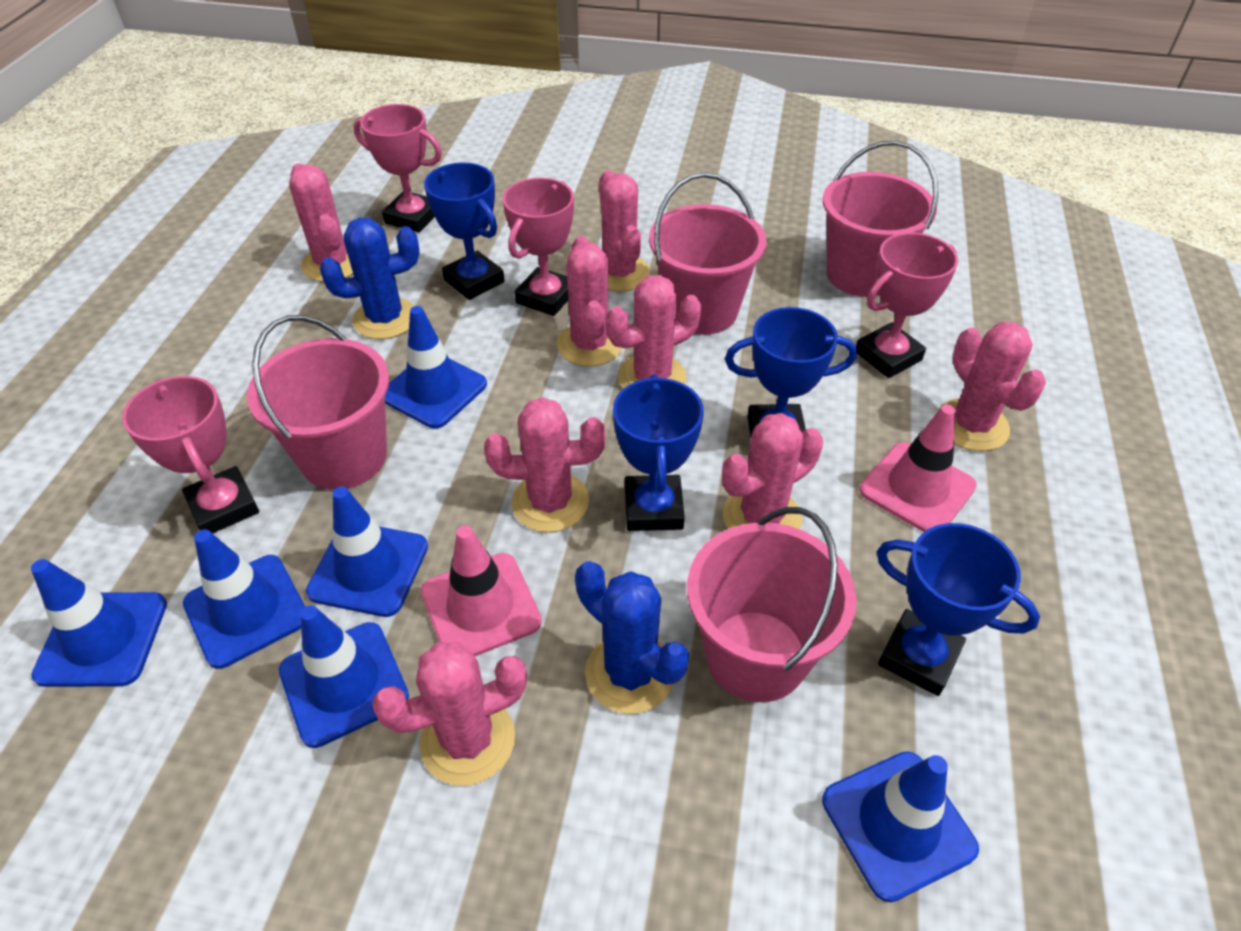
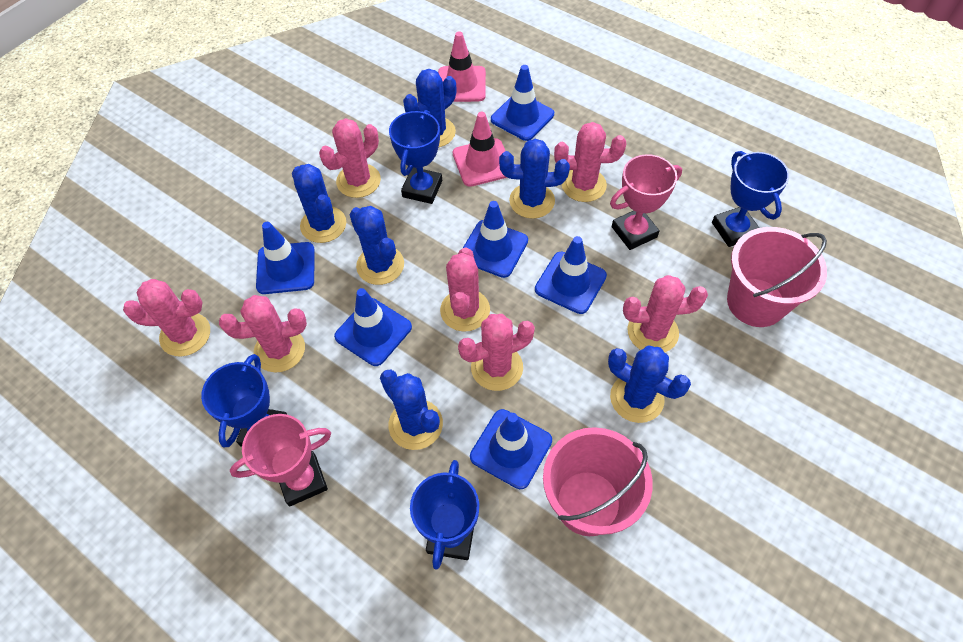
blue cactus: [320,218,420,339] [575,561,689,714] = 2 -> [292,164,346,243] [349,206,404,285] [380,369,443,450] [403,69,456,148] [499,139,570,219] [608,345,691,423] = 6
pink bucket: [247,315,389,490] [649,173,766,335] [687,507,857,702] [823,141,938,297] = 4 -> [543,427,653,536] [727,227,827,327] = 2
pink cactus: [289,163,353,282] [372,642,527,786] [484,397,605,532] [557,236,622,366] [599,170,650,292] [606,275,701,389] [722,413,823,529] [937,322,1046,451] = 8 -> [123,279,210,357] [219,295,307,373] [319,118,381,198] [440,247,490,332] [458,314,535,391] [554,122,626,202] [623,275,708,352] = 7
pink trophy: [122,376,259,534] [354,104,442,232] [503,178,574,316] [856,233,958,378] = 4 -> [230,414,331,506] [610,154,682,250] = 2

